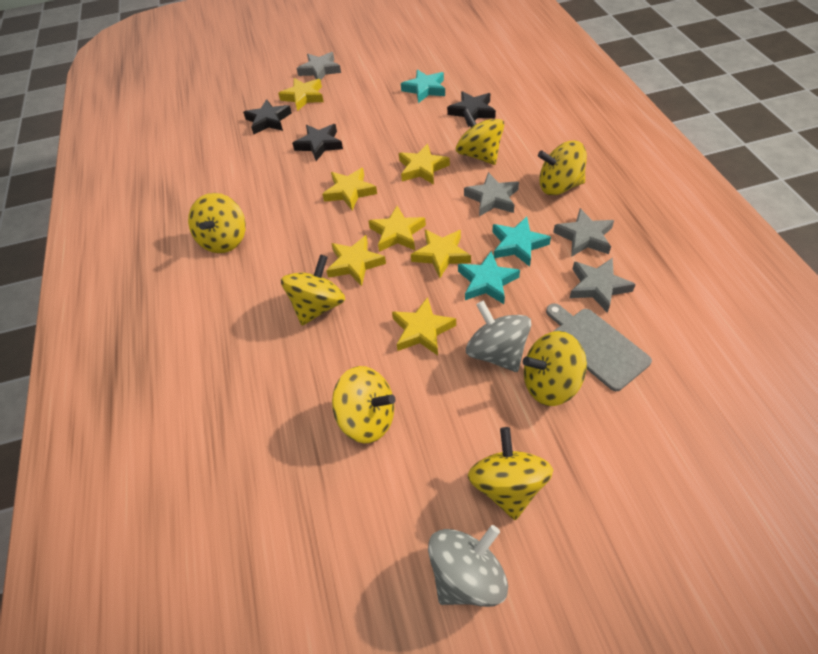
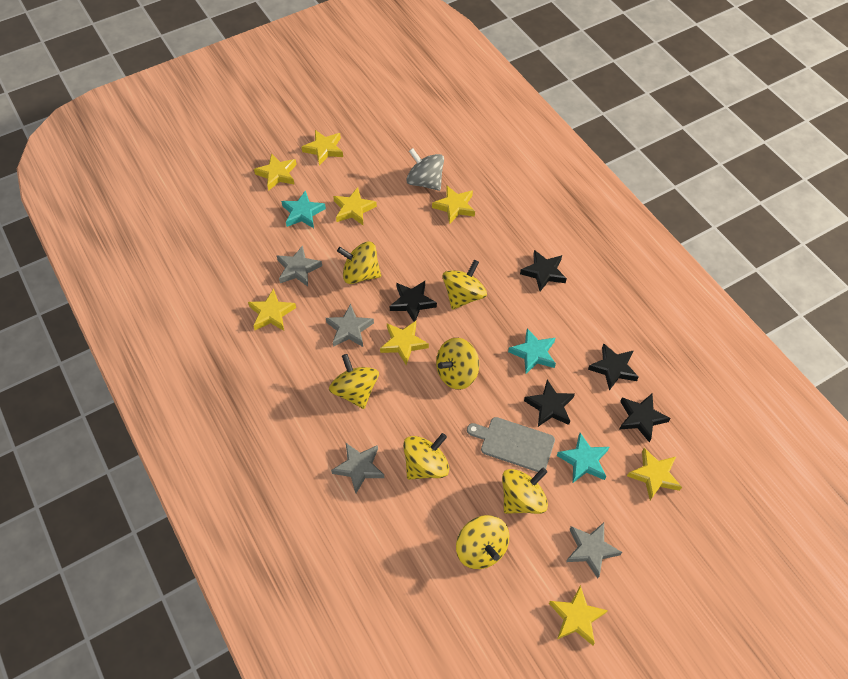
black star: [243,99,292,134] [292,124,343,161] [447,91,496,127] = 3 -> [389,281,437,322] [520,250,567,291] [524,379,575,427] [588,344,639,391] [619,394,671,442] = 5
grey spinning top: [428,525,508,607] [466,300,531,372] = 2 -> [406,148,444,191] = 1
yellow star: [278,78,324,111] [322,168,377,210] [326,235,386,286] [368,206,426,252] [392,297,456,355] [399,144,450,185] [411,230,471,278] = 7 -> [248,288,296,331] [254,153,297,191] [302,130,343,166] [333,187,377,225] [380,321,429,365] [432,186,475,224] [549,585,608,645] [627,448,682,500] = 8

